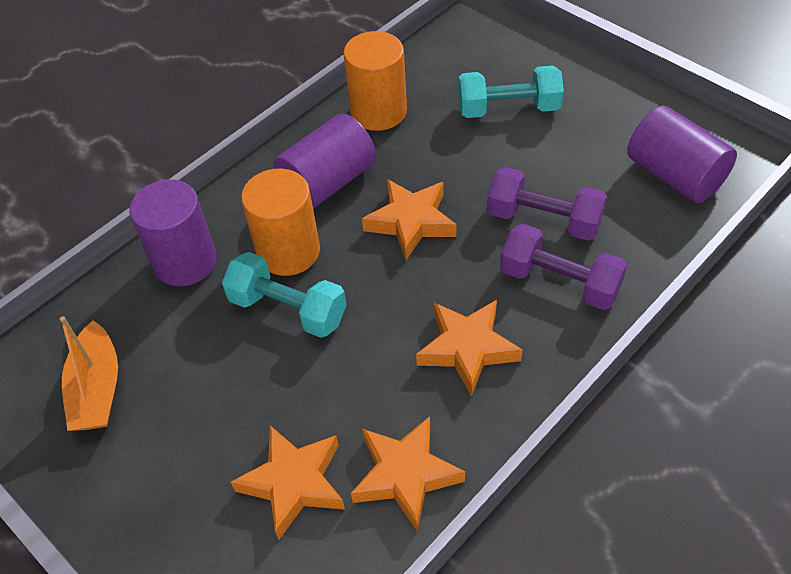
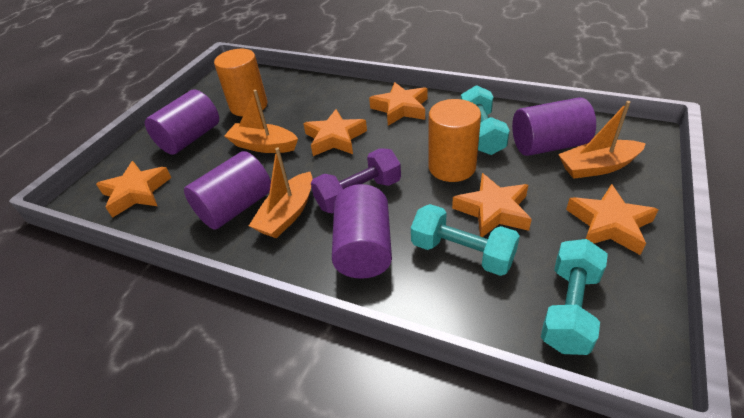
orange boat: [60,316,118,431] = 1 -> [224,90,298,153] [249,147,313,238] [558,101,646,179] = 3
orange star: [231,426,345,540] [351,416,465,531] [362,179,457,260] [416,300,523,397] = 4 -> [96,161,172,218] [303,109,367,156] [369,82,428,126] [452,173,532,237] [566,184,659,255] = 5
purple cylinder: [129,179,217,287] [274,113,376,209] [627,106,737,203] = 3 -> [145,90,219,155] [184,151,271,230] [332,184,392,279] [512,97,596,156] = 4
purple dumbbell: [487,167,607,241] [500,224,627,310] = 2 -> [311,148,401,213] = 1
turquoise dumbbell: [222,252,346,338] [458,65,564,118] = 2 -> [411,204,520,276] [461,85,510,155] [541,239,608,355] = 3

